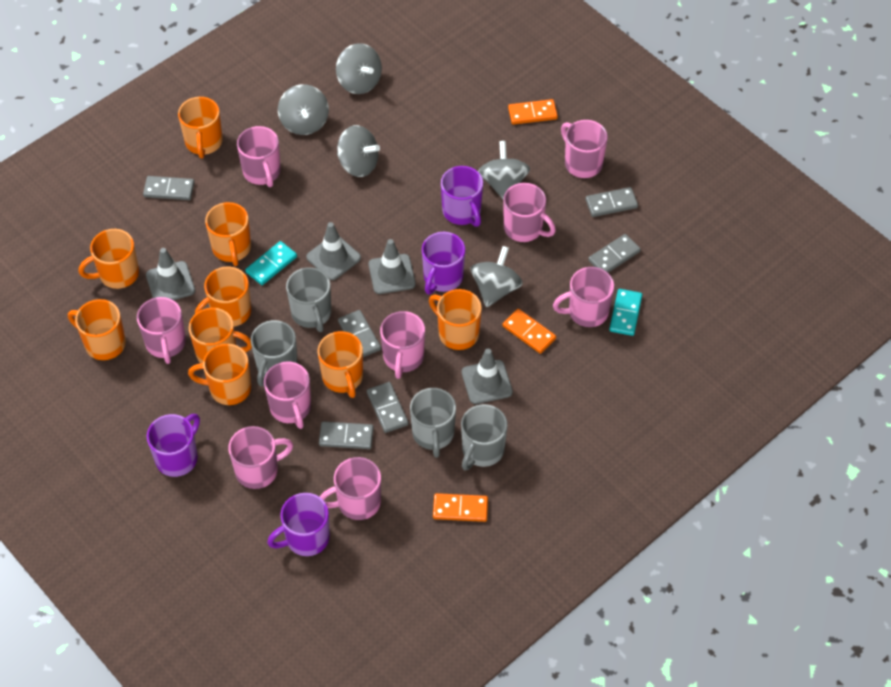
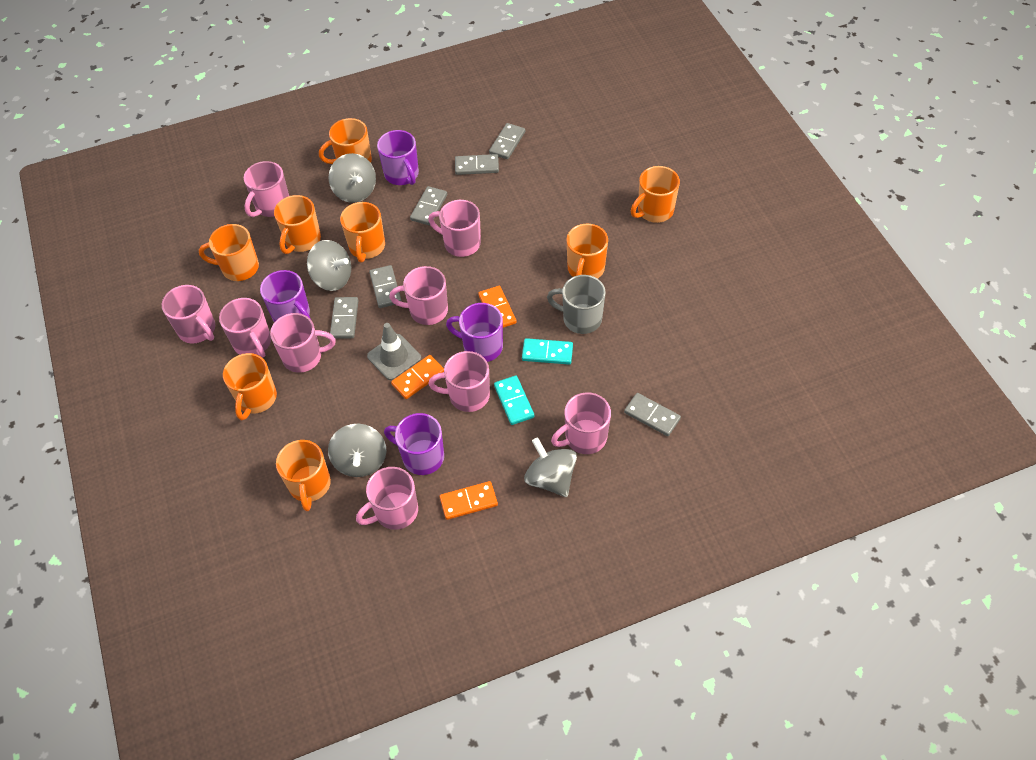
grey mug: [251,320,298,386] [286,267,331,332] [410,388,456,458] [461,404,508,470] = 4 -> [547,275,606,334] = 1
grey spinning top: [278,84,329,135] [336,43,382,94] [337,125,380,177] [471,246,523,307] [478,141,530,199] = 5 -> [307,240,351,291] [328,153,376,203] [328,424,387,477] [524,437,577,497] = 4
grey traffic cone: [146,248,195,300] [306,222,361,280] [368,239,416,294] [462,349,513,404] = 4 -> [367,323,421,380] = 1
orange mug: [68,299,126,360] [79,229,139,289] [178,97,223,159] [188,344,251,405] [189,308,252,363] [195,266,251,327] [205,202,251,266] [317,331,363,398] [429,289,482,350] = 9 -> [199,224,259,281] [223,353,277,420] [274,195,321,254] [276,440,331,511] [319,118,372,164] [340,202,385,263] [567,224,608,279] [631,166,680,223] = 8

